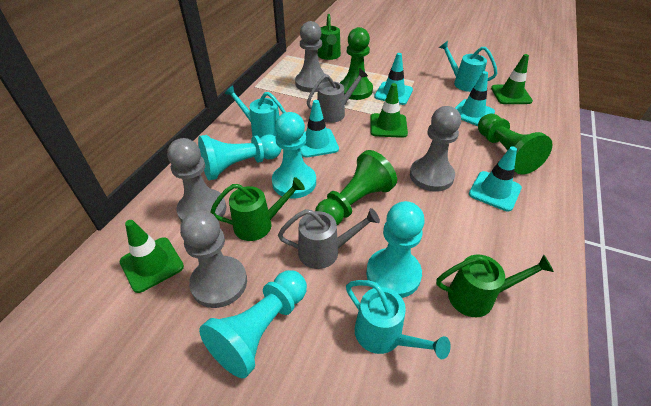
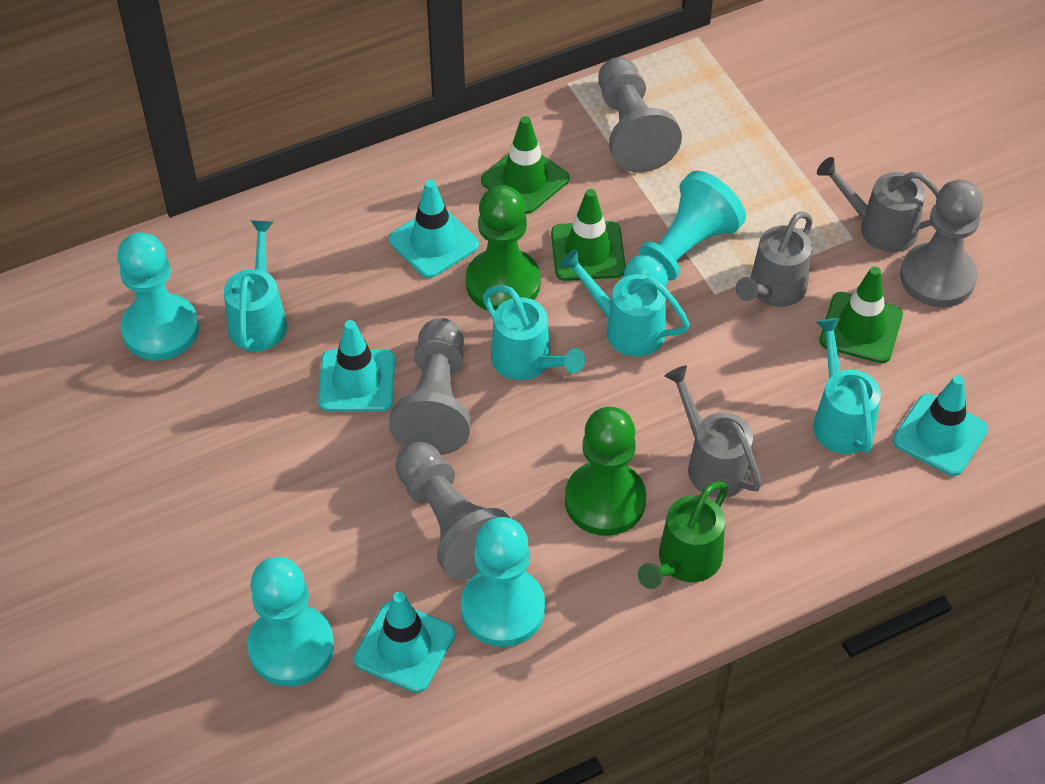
green pawn: [315,150,397,225] [340,27,373,100] [478,114,552,175] = 3 -> [466,185,541,311] [565,407,646,536] = 2
green watering can: [210,177,305,241] [318,14,341,60] [436,255,554,317] = 3 -> [638,481,728,589] = 1
grey watering can: [278,208,380,269] [307,68,368,123] = 2 -> [665,365,762,498] [735,211,813,307] [817,157,940,252] = 3
turquoise watering can: [224,85,286,138] [346,280,451,359] [439,41,497,92] = 3 -> [224,220,287,351] [483,285,585,380] [560,249,690,357] [813,318,881,454] = 4

